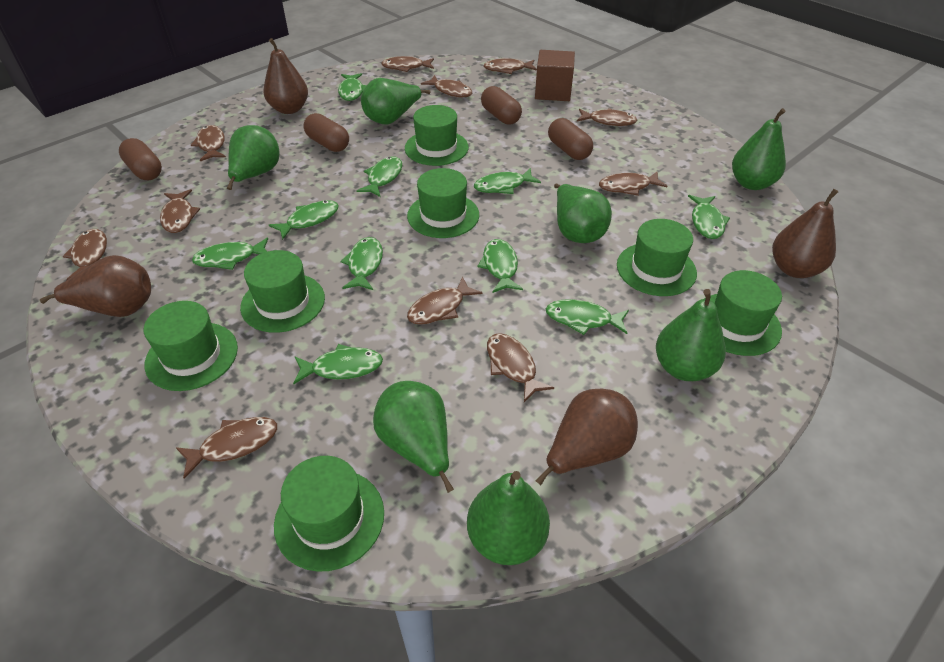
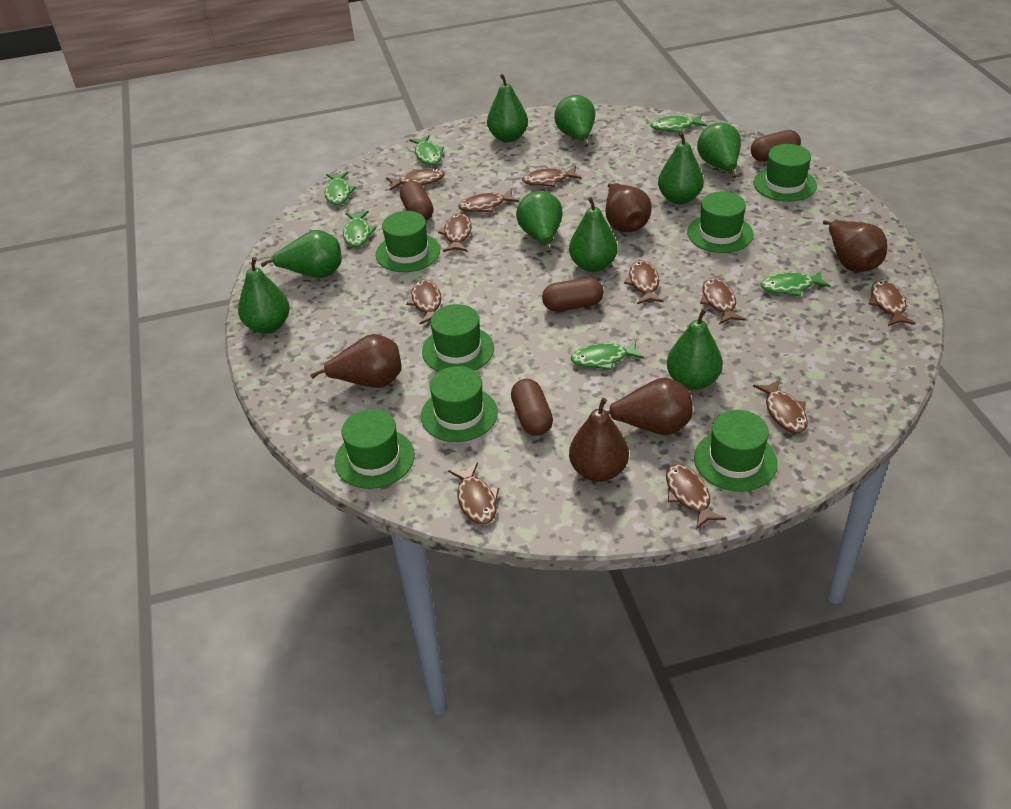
brown cube: [535,50,575,101] = 1 -> none = 0
brown pear: [40,255,151,317] [263,38,308,114] [535,389,638,485] [772,189,838,278] = 4 -> [310,334,402,388] [569,398,629,482] [605,183,652,232] [607,377,693,435] [823,220,887,272] = 5
green fish: [192,238,268,270] [269,200,339,240] [293,344,383,384] [338,73,367,101] [340,237,383,290] [356,156,402,197] [474,168,541,194] [477,239,523,293] [546,299,629,335] [688,195,730,239] = 10 -> [324,172,356,205] [343,211,376,247] [409,135,444,165] [571,340,644,370] [650,115,707,133] [761,271,831,297] = 6
green pear: [227,125,280,190] [361,78,430,125] [373,381,454,493] [467,471,550,565] [554,183,612,243] [656,289,726,381] [732,108,786,190] = 7 -> [238,257,290,333] [261,230,342,278] [487,74,528,142] [516,191,563,253] [554,95,595,147] [569,197,618,272] [658,132,704,204] [667,309,723,390] [697,123,741,178] = 9

